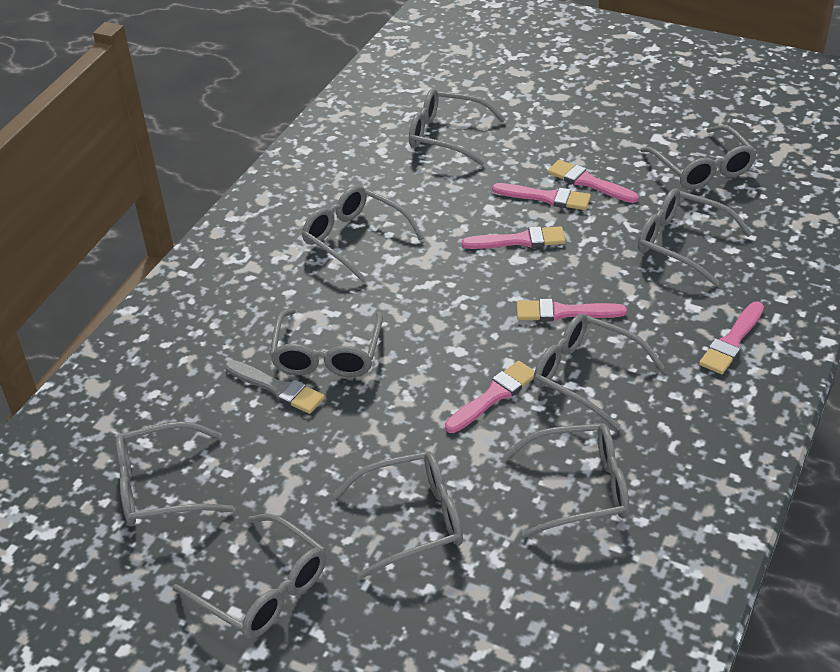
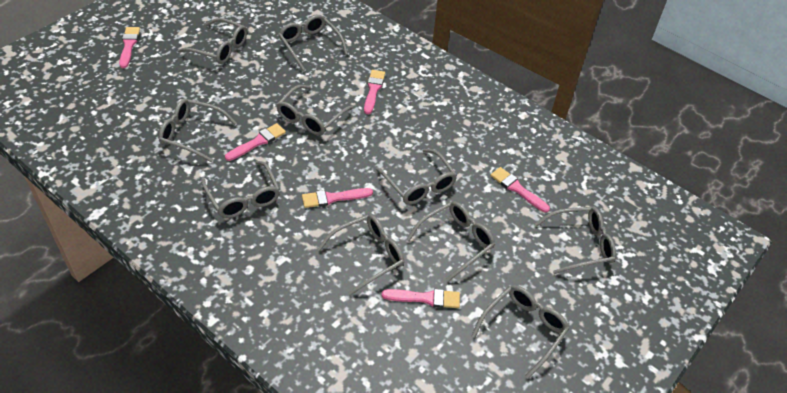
grey brush: [225,360,325,414] = 1 -> none = 0

